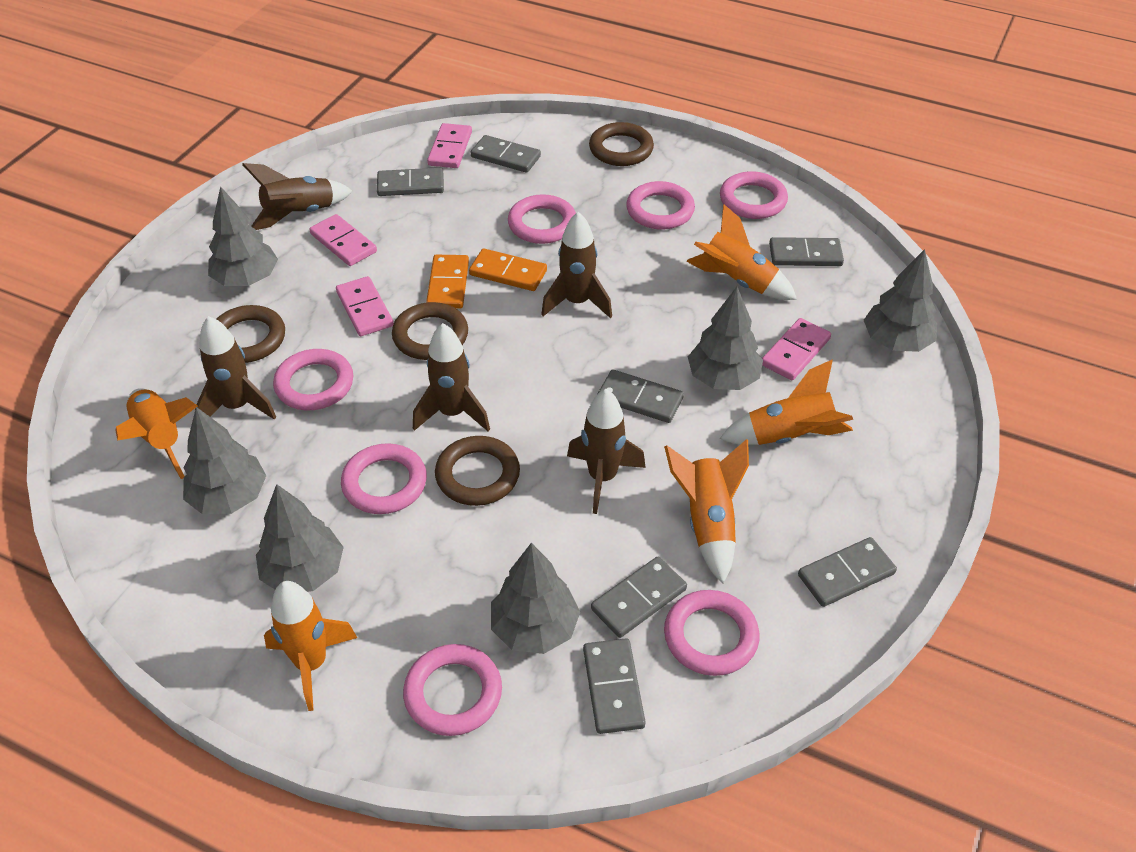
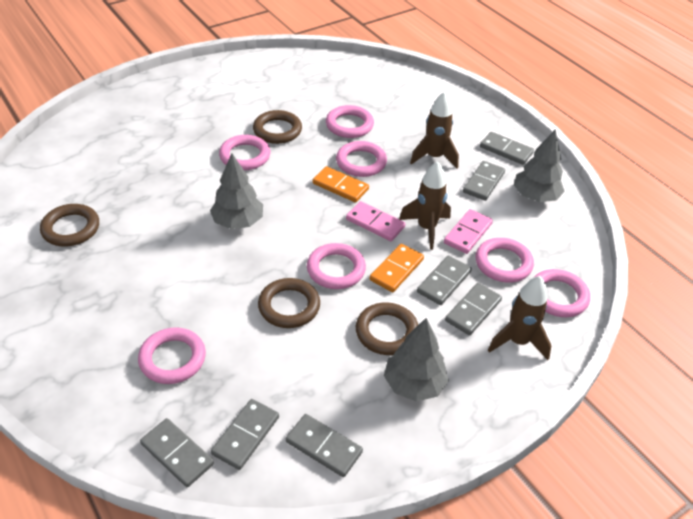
brown rocket: [195,316,276,419] [242,163,352,230] [413,323,490,431] [541,212,612,318] [567,389,646,514] = 5 -> [399,161,451,250] [410,91,459,169] [488,276,551,360] = 3
grey tree: [183,407,266,514] [208,186,278,286] [256,484,344,592] [491,543,580,654] [688,287,763,390] [863,249,937,352] = 6 -> [210,153,263,229] [384,318,449,402] [514,129,565,202] = 3
orange rocket: [115,388,198,479] [264,581,357,711] [664,439,749,583] [686,204,797,300] [720,359,853,445] = 5 -> none = 0
pink domino: [309,214,377,266] [336,276,394,336] [427,123,472,168] [762,318,831,380] = 4 -> [346,201,405,241] [444,209,493,254] = 2

